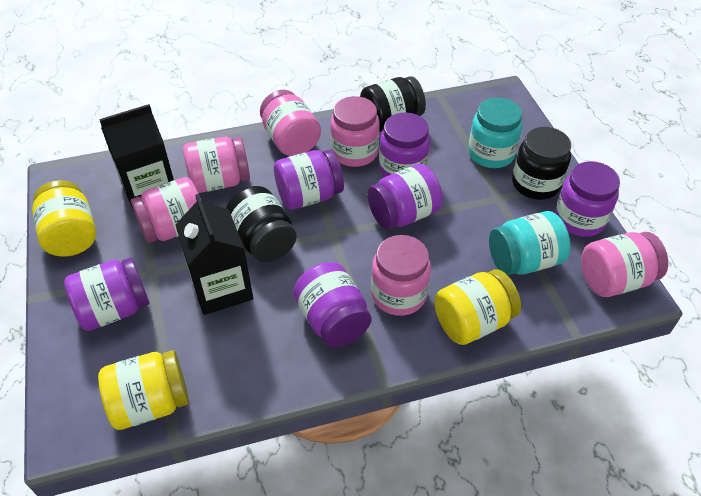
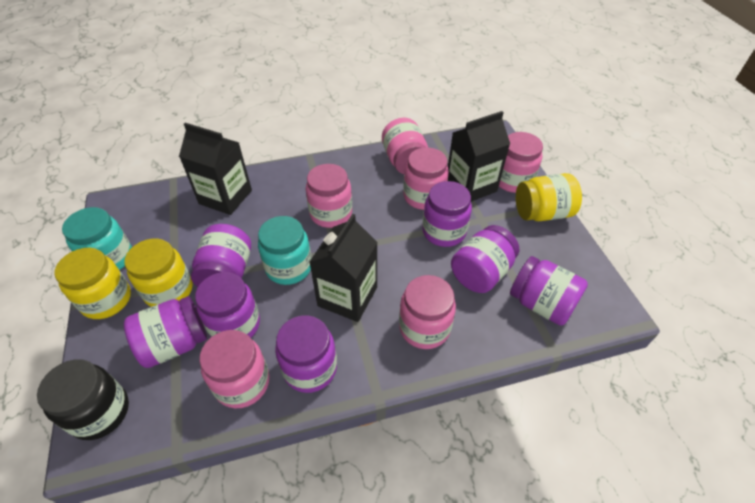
black carton: [99,104,174,211] [175,194,253,315] = 2 -> [179,123,252,215] [309,214,377,322] [448,111,510,202] = 3
black jar: [226,186,297,262] [360,76,426,132] [512,127,571,200] = 3 -> [37,359,129,440] = 1
purple jar: [64,258,150,331] [274,149,344,210] [293,262,371,347] [367,164,443,229] [379,113,431,177] [555,161,620,237] = 6 -> [124,296,207,368] [191,224,251,287] [195,272,260,338] [275,315,337,393] [422,181,472,247] [451,225,519,293] [510,256,588,325] = 7

